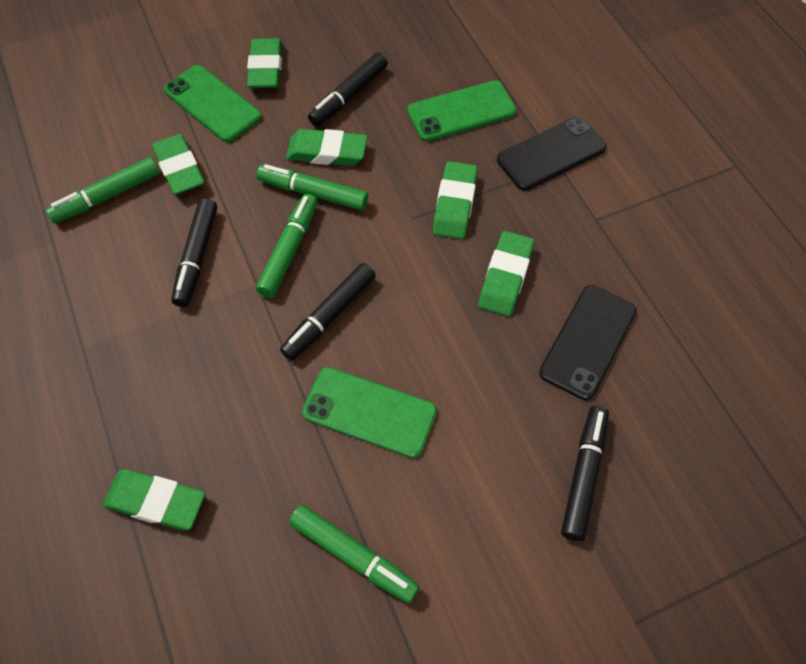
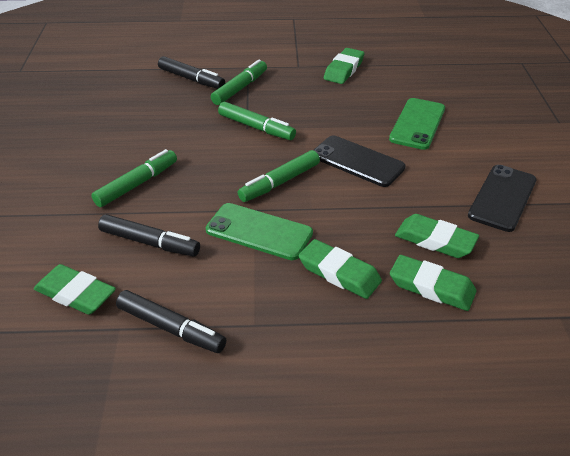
black marker: [171,198,217,307] [280,263,376,361] [308,52,388,127] [561,406,609,541] = 4 -> [98,214,200,257] [116,290,226,353] [158,56,225,89] = 3
green eraser: [103,469,205,530] [152,134,205,195] [247,38,282,88] [286,129,367,166] [433,161,478,239] [478,231,534,316] = 6 -> [34,264,116,315] [299,239,382,299] [324,48,364,84] [390,255,477,311] [395,214,479,258] = 5
green phone: [164,65,261,142] [302,367,437,458] [407,80,516,142] = 3 -> [206,203,313,260] [389,98,445,150] = 2

